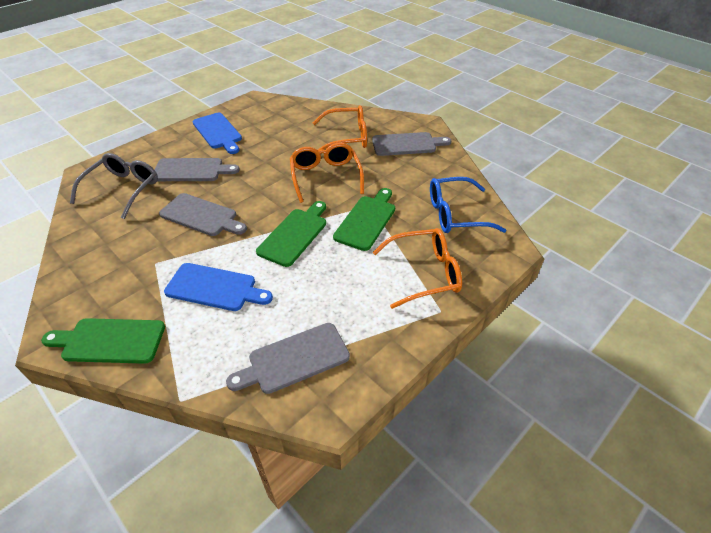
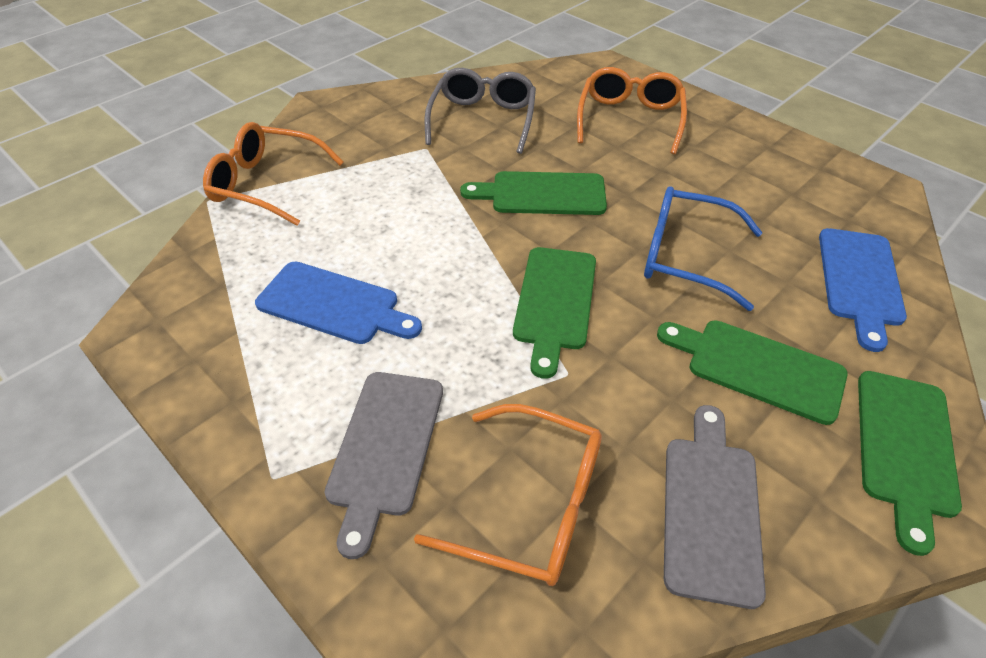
green cutting board: [41,318,165,364] [256,201,326,267] [333,188,395,251] = 3 -> [460,171,607,215] [513,247,596,379] [657,320,848,425] [858,371,962,556] = 4
grey cutting board: [155,158,240,181] [159,193,247,236] [226,323,350,394] [372,132,451,156] = 4 -> [324,372,443,559] [664,405,766,609] = 2

